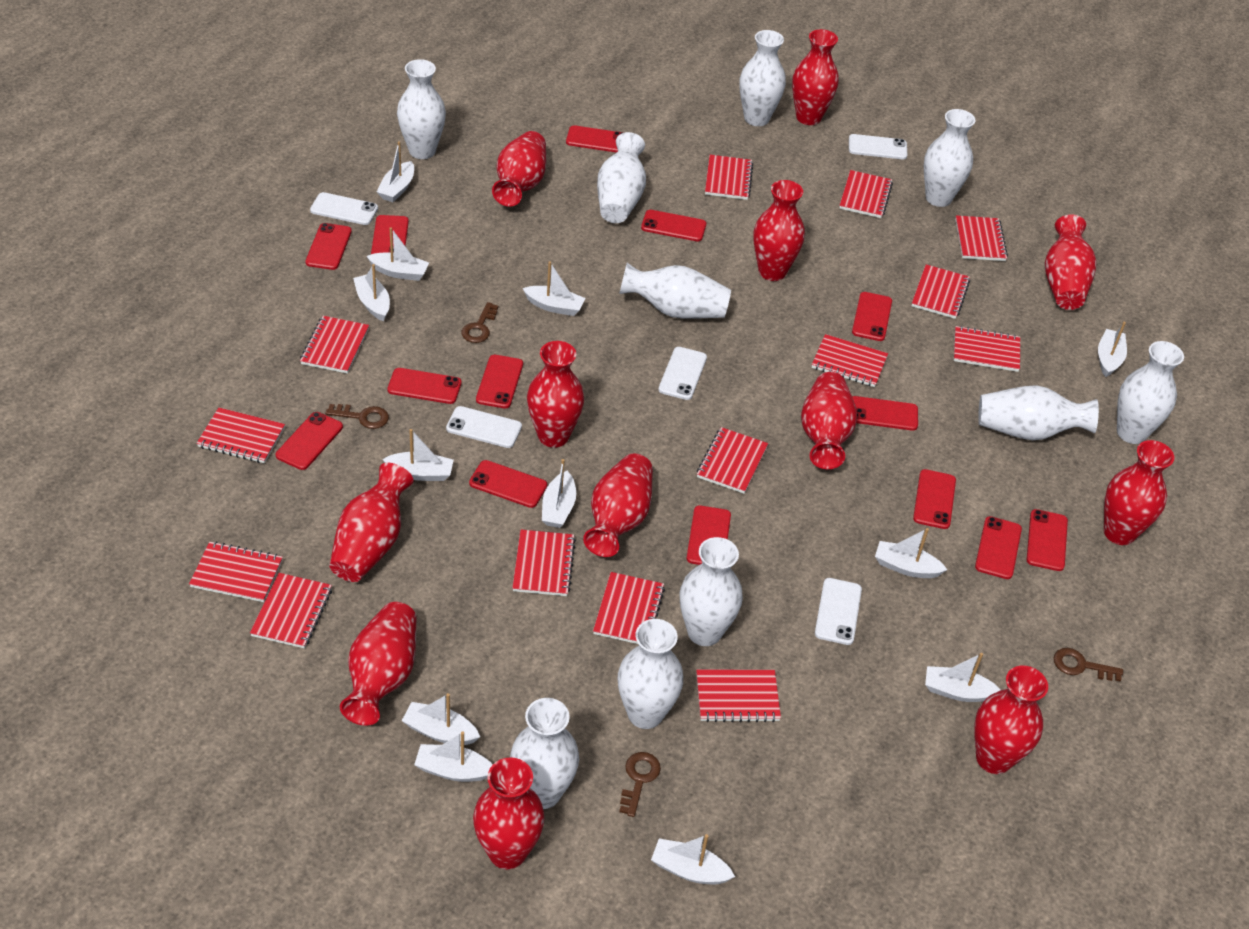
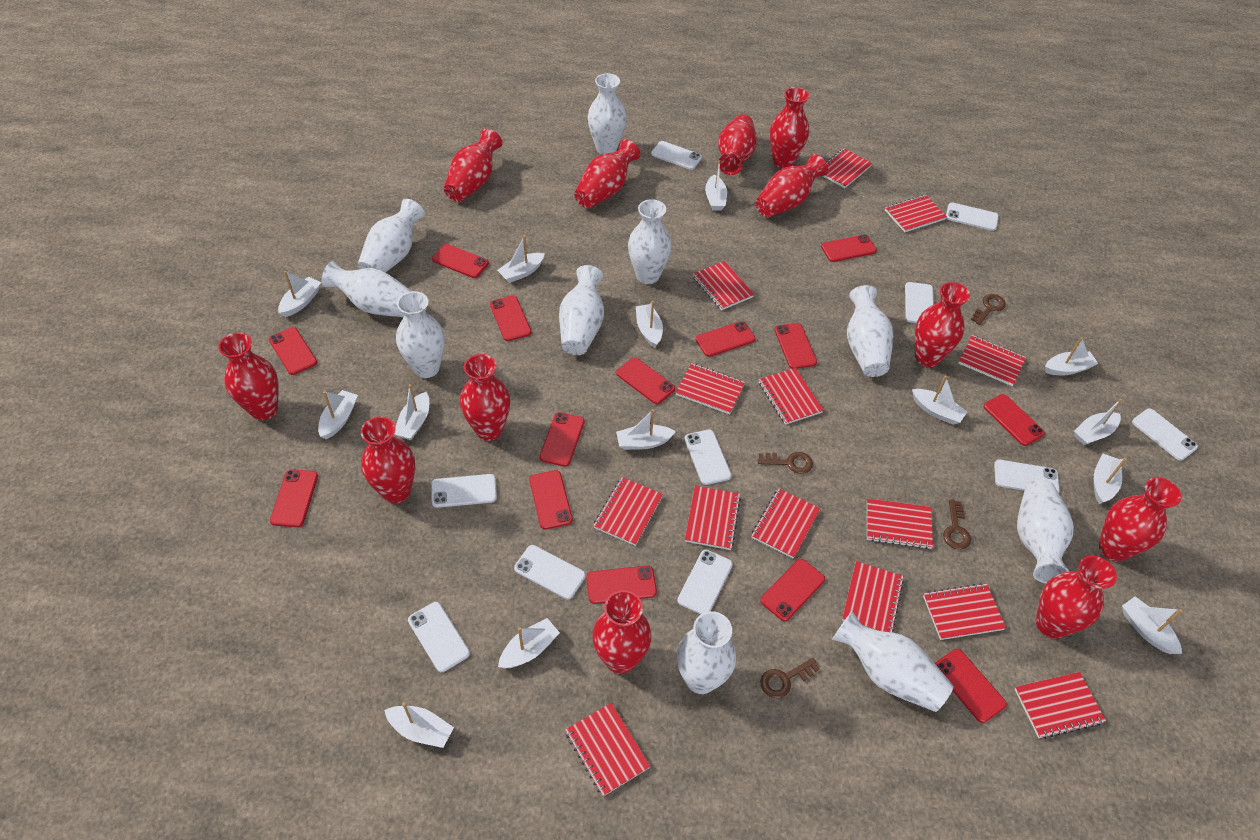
white boat: [353,264,390,322] [367,227,429,281] [377,141,414,202] [382,429,454,481] [402,693,480,745] [414,731,493,782] [522,261,585,316] [542,459,576,528] [651,834,735,884] [875,528,947,578] [925,653,1000,702] [1098,322,1127,377] = 12 -> [278,271,321,317] [318,390,358,439] [384,702,454,748] [394,384,429,440] [497,235,545,283] [498,618,560,668] [616,409,676,450] [636,301,663,348] [705,160,727,210] [912,376,968,425] [1045,337,1098,375] [1074,398,1122,445] [1094,454,1127,504] [1122,596,1182,654] = 14
white phone: [310,192,378,225] [446,406,522,448] [658,347,707,400] [815,578,862,645] [849,134,907,159] = 5 -> [408,602,470,672] [431,474,497,508] [514,545,586,599] [651,141,702,170] [677,550,733,615] [684,430,732,485] [905,282,934,323] [946,203,999,231] [994,459,1060,493] [1132,408,1198,461] = 10

